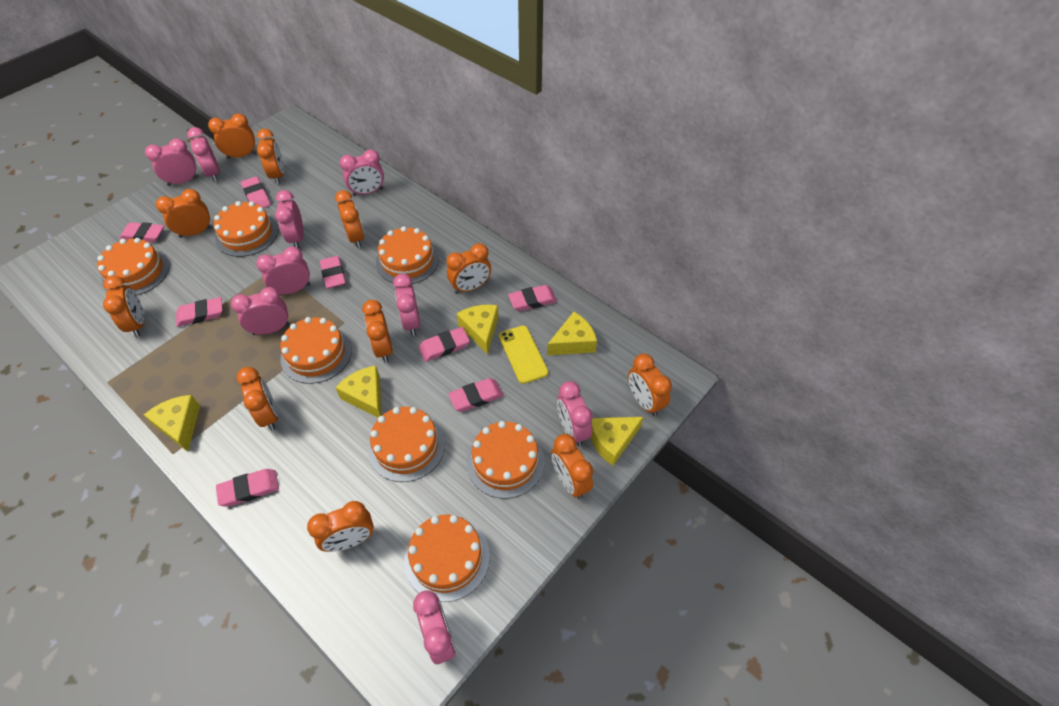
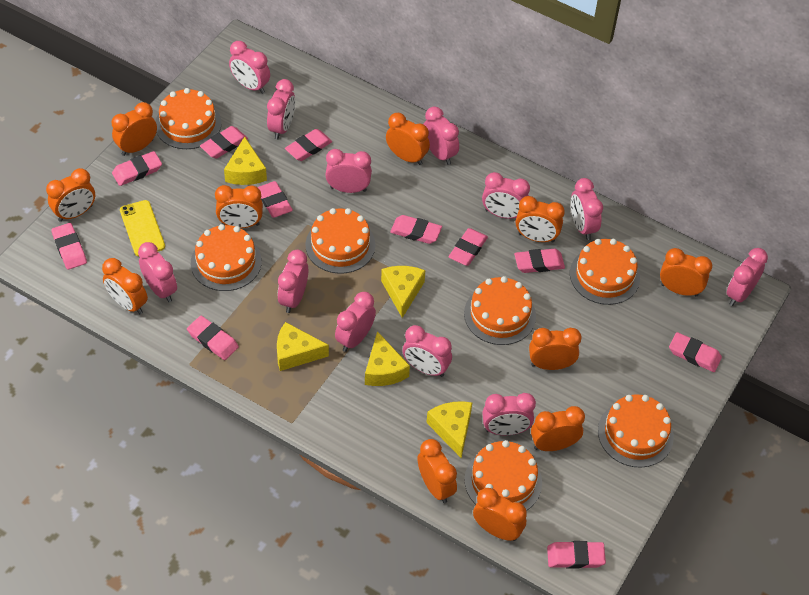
pink clock: [145,138,199,186] [187,127,220,182] [231,287,289,335] [256,246,310,294] [275,190,304,248] [340,150,384,196] [393,274,420,336] [413,590,455,664] [557,381,593,446] = 9 -> [138,242,177,302] [229,41,270,94] [267,79,295,140] [278,250,308,313] [325,149,372,193] [335,292,376,352] [402,325,452,377] [423,107,459,165] [482,172,530,219] [482,393,536,435] [571,178,603,240] [727,248,768,306] = 12
pink eraser: [119,222,164,242] [176,297,222,327] [216,469,279,507] [241,176,271,208] [320,256,346,289] [419,327,470,362] [448,378,503,412] [508,285,557,311] = 8 -> [51,223,87,270] [112,151,162,186] [187,316,239,360] [200,126,248,159] [258,181,293,218] [285,129,332,161] [390,215,442,244] [449,228,488,266] [514,249,565,273] [547,541,606,569] [669,332,722,372] = 11

